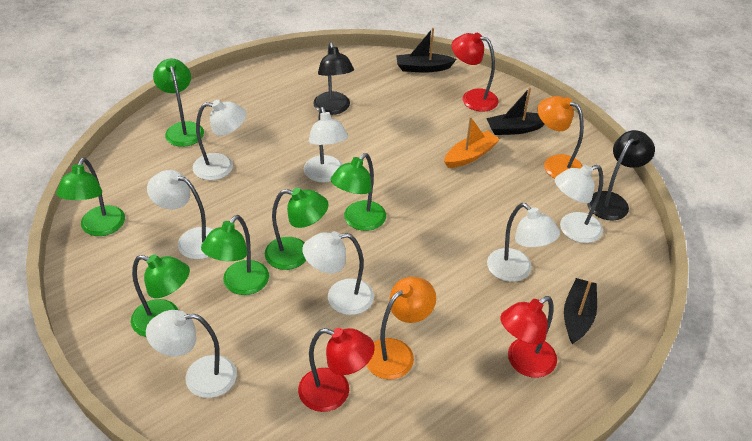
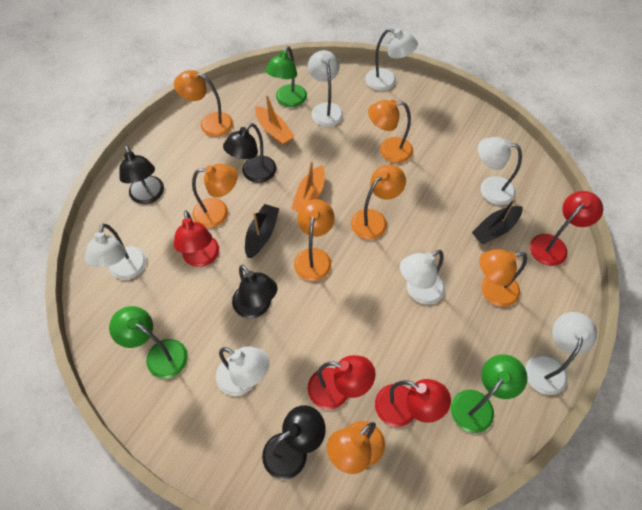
black boat: [396,28,456,73] [486,87,544,135] [564,278,597,344] = 3 -> [245,204,279,258] [472,198,523,244] = 2
black lamp: [313,42,354,115] [587,130,655,221] = 2 -> [119,145,164,204] [223,123,276,183] [232,265,277,318] [262,405,326,480] = 4
green lamp: [56,158,125,236] [131,254,190,337] [153,58,204,147] [201,215,269,295] [265,188,329,270] [331,153,386,231] = 6 -> [109,306,188,379] [265,46,307,107] [451,354,527,433] = 3
orange boat: [444,117,500,168] = 1 -> [255,95,295,145] [291,161,325,211] = 2
orange lamp: [366,277,436,380] [538,96,584,178] = 2 -> [174,70,233,137] [192,164,238,228] [294,199,335,281] [327,421,385,474] [351,165,406,240] [368,99,413,163] [479,249,527,307] = 7
red lamp: [298,328,375,412] [452,33,499,112] [500,296,557,378] = 3 -> [174,210,219,267] [308,355,375,409] [375,379,451,427] [530,191,603,266] = 4

